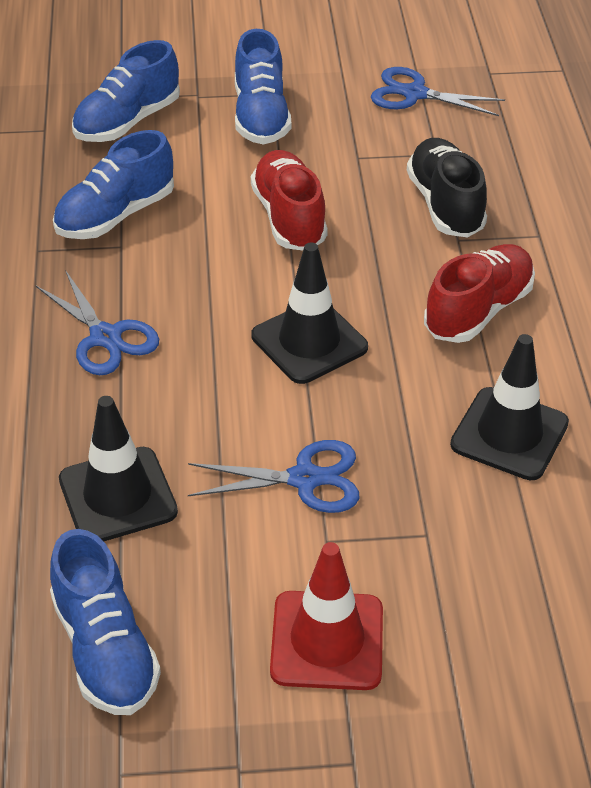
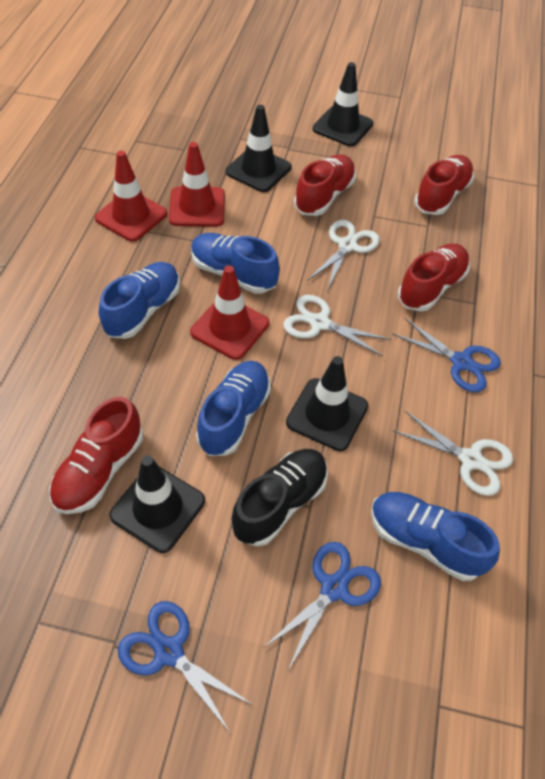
black traffic cone: [59,396,178,542] [252,242,368,384] [450,334,569,480] = 3 -> [109,455,205,553] [226,105,292,192] [286,356,368,451] [313,62,373,147] = 4
red shoe: [251,150,328,250] [424,244,535,343] = 2 -> [49,397,143,514] [294,154,356,216] [398,244,470,311] [414,155,474,215] = 4
red traffic cone: [270,542,383,690] = 1 -> [95,151,167,242] [169,142,225,227] [190,265,269,360] = 3
white scissors: none = 0 -> [283,295,392,356] [307,220,380,289] [393,411,513,496] = 3

